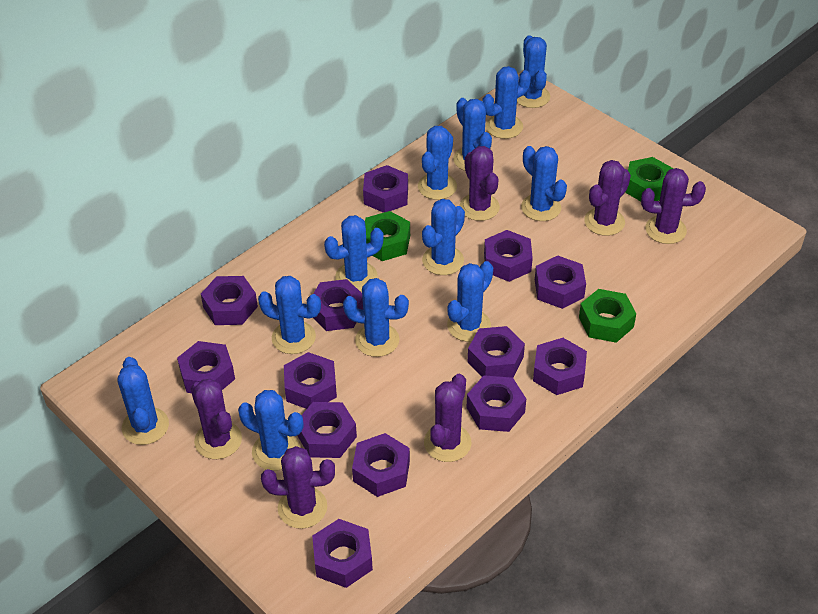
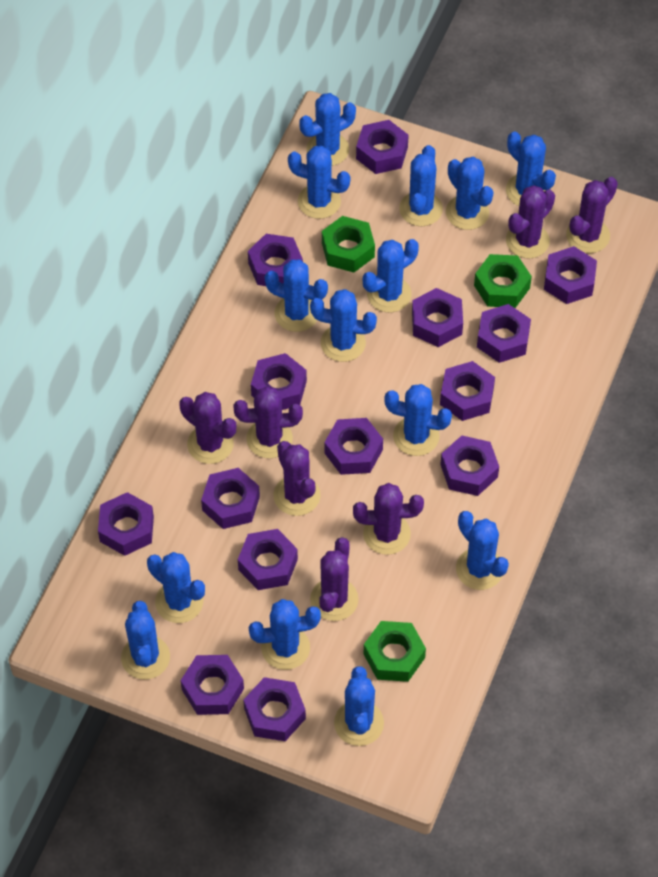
blue cactus: [117,357,169,445] [238,390,303,471] [258,276,321,354] [324,215,384,292] [343,278,409,357] [418,126,457,200] [422,199,465,275] [447,261,493,342] [453,98,492,171] [482,66,531,139] [517,35,550,108] [521,146,567,221] = 12 -> [121,601,170,679] [147,552,205,623] [249,599,321,670] [265,259,328,332] [288,146,351,219] [299,93,356,166] [310,289,377,362] [334,666,384,746] [363,239,419,312] [384,384,452,456] [399,145,443,226] [446,157,493,230] [456,511,509,590] [506,131,556,206] = 14
purple cactus: [191,379,242,459] [261,446,335,529] [424,374,471,462] [460,146,500,221] [584,160,631,236] [641,168,706,244] = 6 -> [179,392,236,464] [233,386,303,458] [273,441,321,516] [310,537,359,621] [353,483,424,555] [506,185,555,259] [566,177,618,253] = 7
purple nut: [177,341,235,393] [201,276,258,325] [284,352,337,409] [297,402,357,458] [312,519,373,588] [313,279,363,331] [352,433,410,497] [363,165,408,213] [466,375,526,432] [468,326,525,378] [484,230,533,282] [533,338,587,395] [535,256,586,309] = 13 -> [98,492,154,556] [181,655,244,715] [201,468,260,529] [238,529,298,590] [243,677,306,741] [248,234,303,286] [251,353,307,410] [324,418,383,475] [356,120,409,174] [412,288,463,347] [440,361,495,421] [440,435,499,496] [477,304,531,363] [544,246,597,304] = 14

